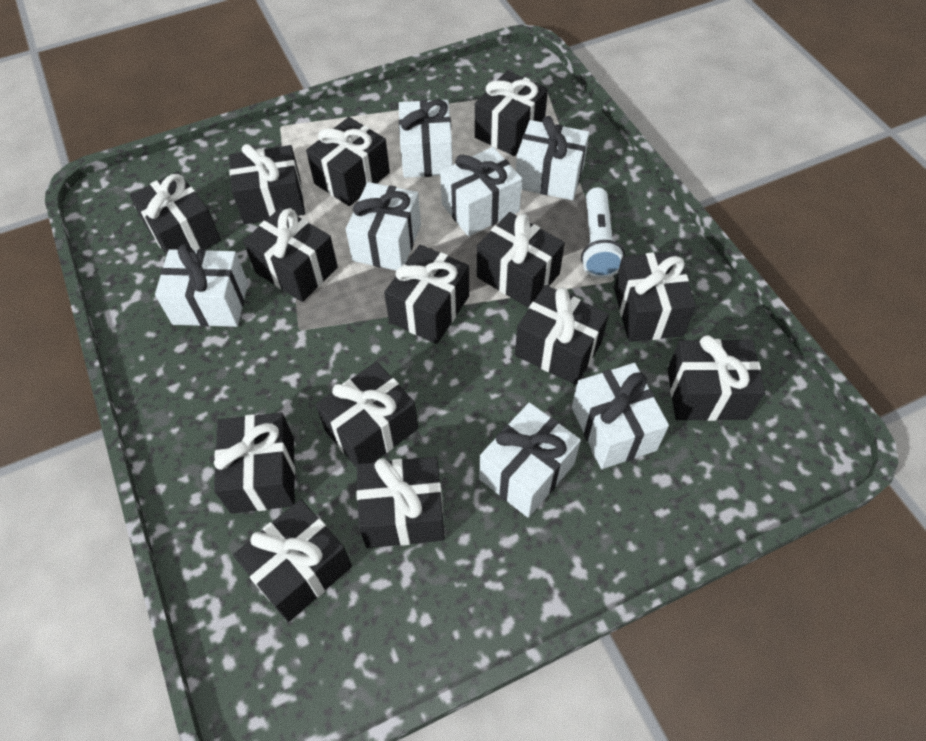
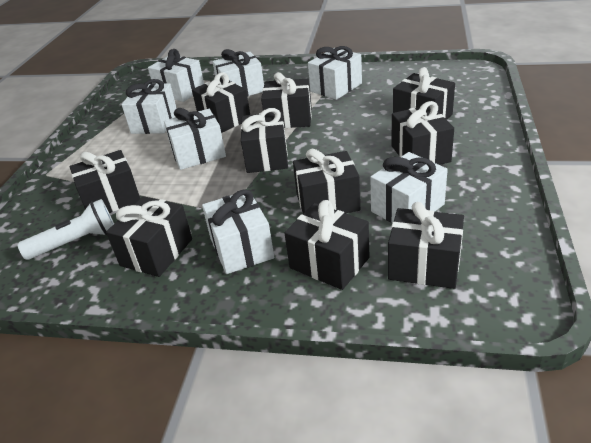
black gift: [130,171,221,255] [214,412,295,514] [229,144,305,224] [233,499,352,622] [243,207,338,302] [306,117,390,206] [316,362,418,468] [356,457,445,548] [384,245,469,344] [475,71,548,156] [477,212,565,308] [515,285,609,385] [614,251,696,342] [667,335,765,421] = 14 -> [70,150,140,213] [106,196,192,277] [192,72,250,133] [241,108,288,173] [261,72,312,128] [284,200,369,290] [293,149,360,213] [388,202,464,289] [391,101,454,165] [393,67,455,120] = 10

